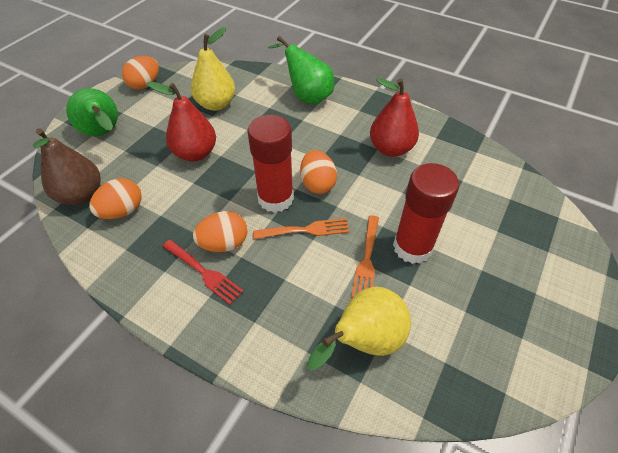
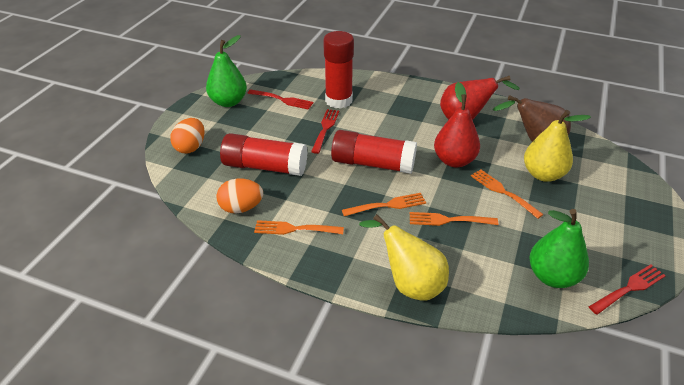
orange egg: [89,178,142,219] [122,56,159,90] [193,211,247,252] [300,150,337,194] = 4 -> [170,118,205,154] [217,179,263,213] = 2
orange fork: [253,218,350,239] [351,215,379,298] = 2 -> [254,220,344,235] [342,193,426,216] [410,212,498,226] [471,169,544,219] = 4
red fork: [162,239,244,305] = 1 -> [247,89,314,110] [311,109,339,154] [589,264,666,315] = 3
red glue stick: [248,115,294,213] [393,163,459,264] = 2 -> [220,133,307,176] [323,31,354,109] [331,130,417,174] = 3

